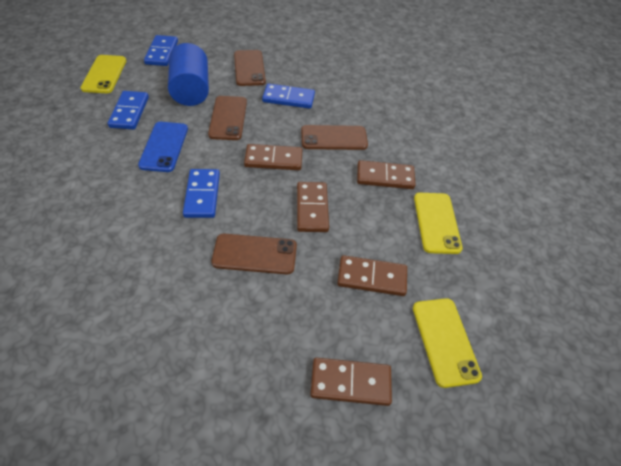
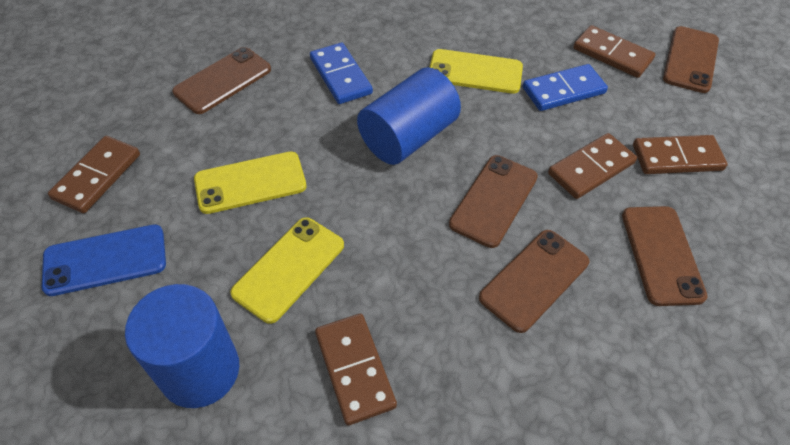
blue cylinder: [168,43,209,106] = 1 -> [125,284,239,408] [357,67,461,165] = 2
blue domino: [108,91,149,130] [144,35,178,66] [183,169,220,218] [262,83,315,109] = 4 -> [310,43,373,104] [523,64,608,111] = 2
brown phone: [208,96,247,140] [211,234,297,274] [234,50,266,86] [301,125,368,150] = 4 -> [172,47,271,114] [449,155,538,248] [479,230,589,333] [622,206,708,306] [663,26,719,93] = 5

